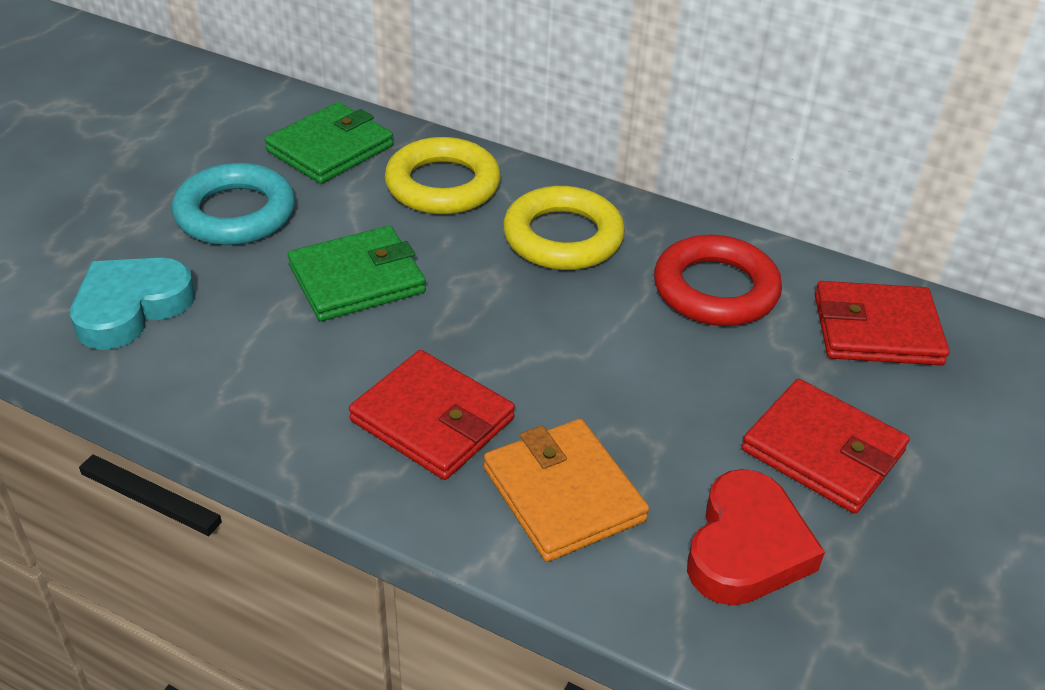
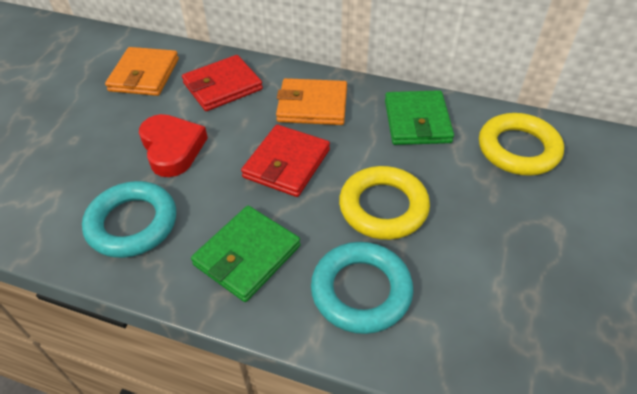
orange wallet: [484,419,649,562] = 1 -> [105,47,179,96] [276,78,347,125] = 2
red ring: [654,235,782,326] = 1 -> none = 0
red wallet: [349,350,515,480] [741,379,910,513] [815,281,949,365] = 3 -> [182,55,263,111] [241,125,330,197] = 2
turquoise heart: [70,258,195,350] = 1 -> none = 0
turquoise ring: [172,163,295,245] = 1 -> [82,181,176,258] [311,242,413,334] = 2

